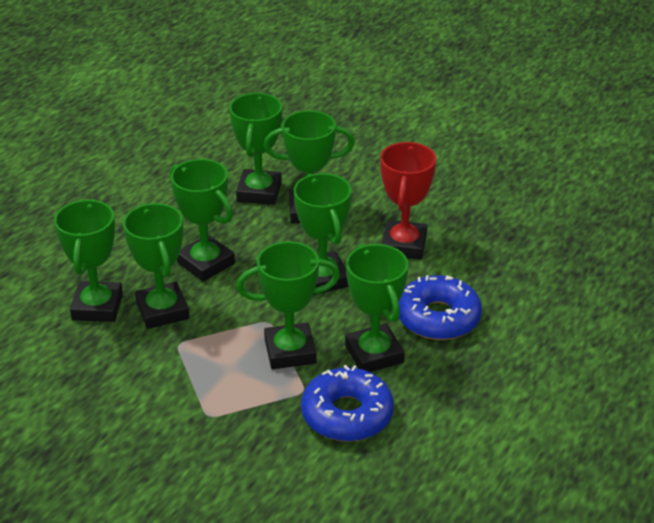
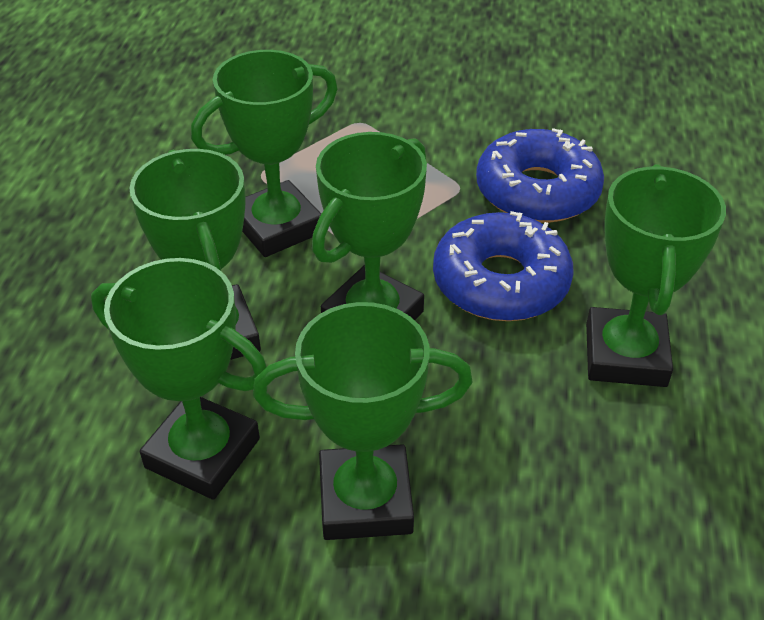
green trophy: [54,199,123,322] [123,203,189,329] [170,159,235,281] [229,93,282,205] [237,241,340,369] [264,110,355,223] [294,173,352,295] [345,244,409,372] = 8 -> [91,258,267,500] [129,149,261,360] [191,50,337,257] [253,302,473,540] [312,132,427,320] [586,164,726,387] = 6
red trophy: [380,142,436,260] = 1 -> none = 0

